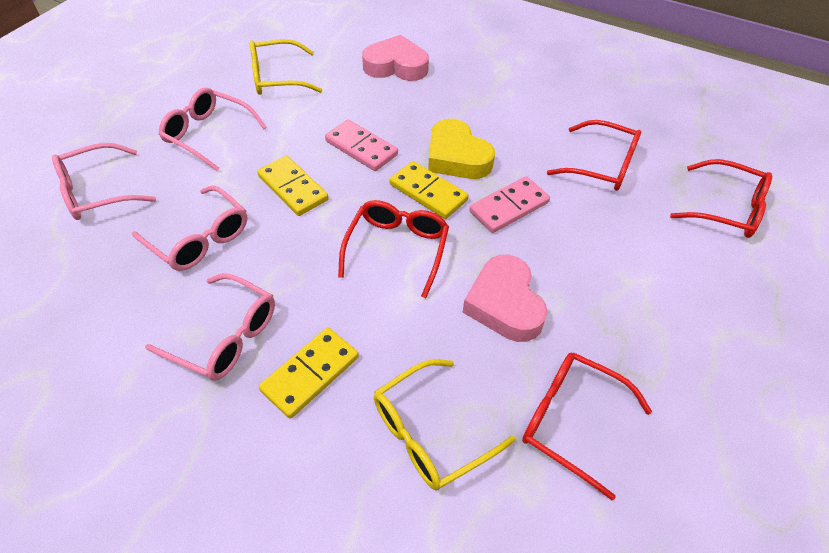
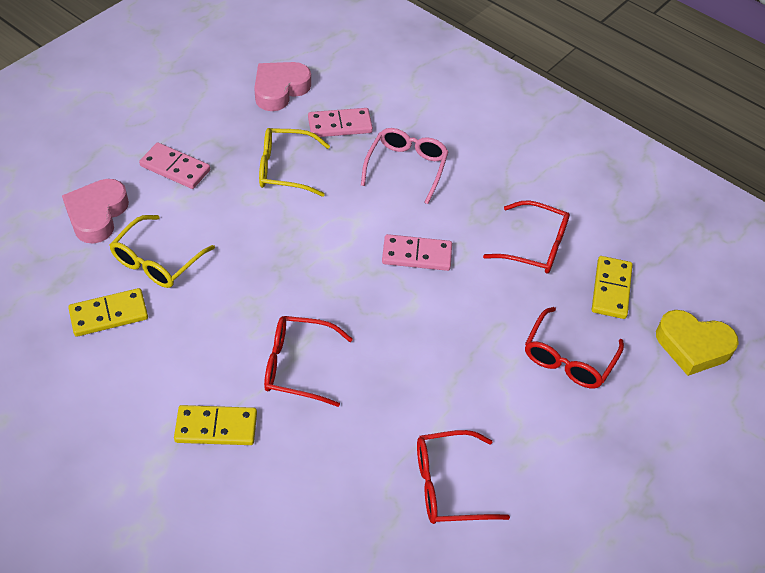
pink domino: [325,120,398,171] [469,176,550,233] = 2 -> [139,142,210,189] [308,108,373,137] [382,234,452,271] = 3
pink glasses: [52,143,156,220] [132,185,247,271] [145,273,275,380] [159,88,267,171] = 4 -> [361,128,449,204] = 1

